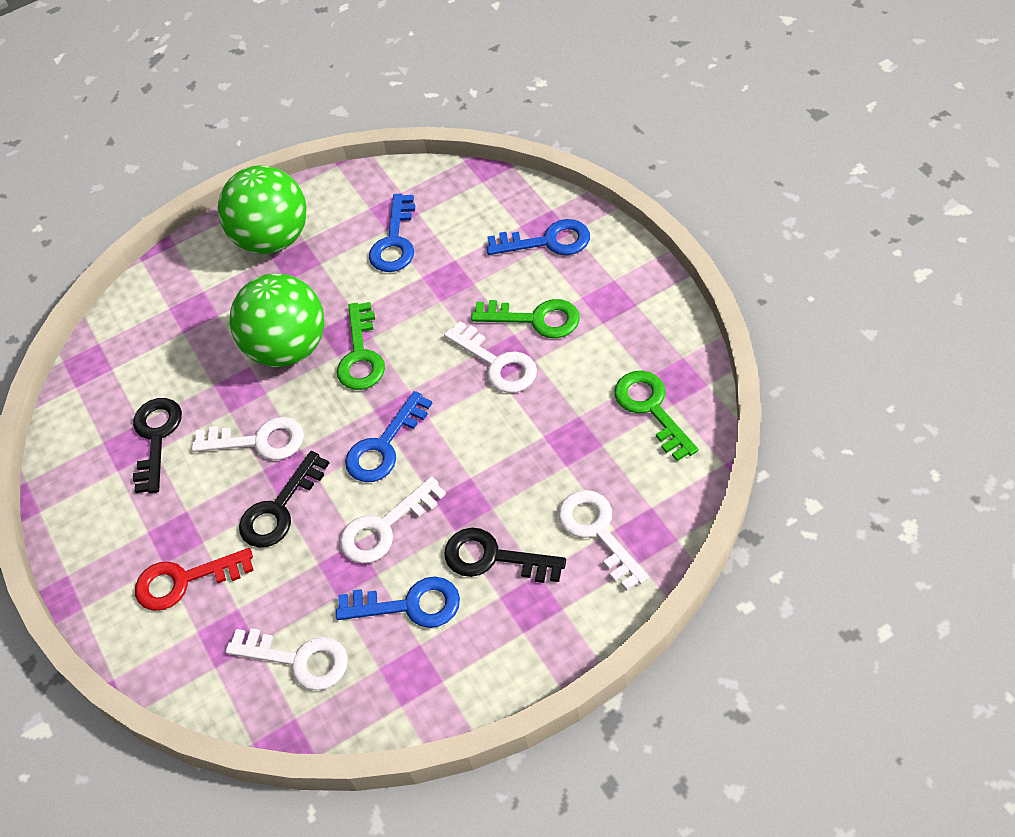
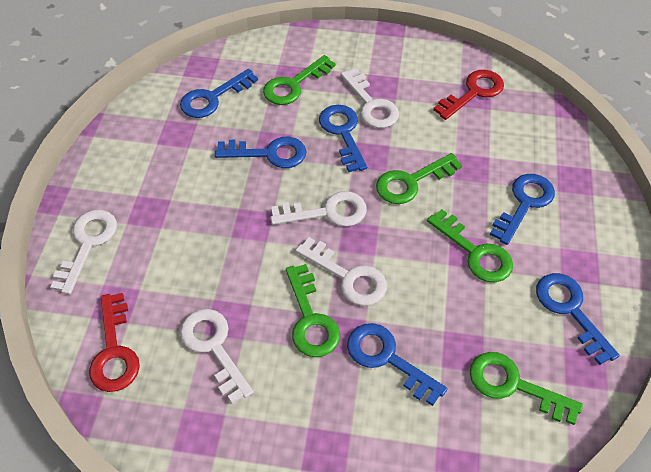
black key: [133,398,182,493] [239,451,329,548] [444,528,566,583] = 3 -> none = 0
blue key: [336,577,460,628] [345,391,433,482] [369,194,415,272] [487,219,590,255] = 4 -> [180,69,258,118] [215,137,306,168] [319,105,367,172] [347,323,447,406] [490,174,555,245] [536,273,620,365] = 6
green ball: [218,165,307,254] [230,274,325,367] = 2 -> none = 0
green key: [337,302,385,390] [471,299,580,338] [614,371,698,461] = 3 -> [263,55,336,105] [286,264,340,357] [376,153,462,204] [427,209,513,282] [470,352,583,425] = 5
red key: [135,548,254,611] = 1 -> [89,293,140,392] [433,70,504,120] = 2

